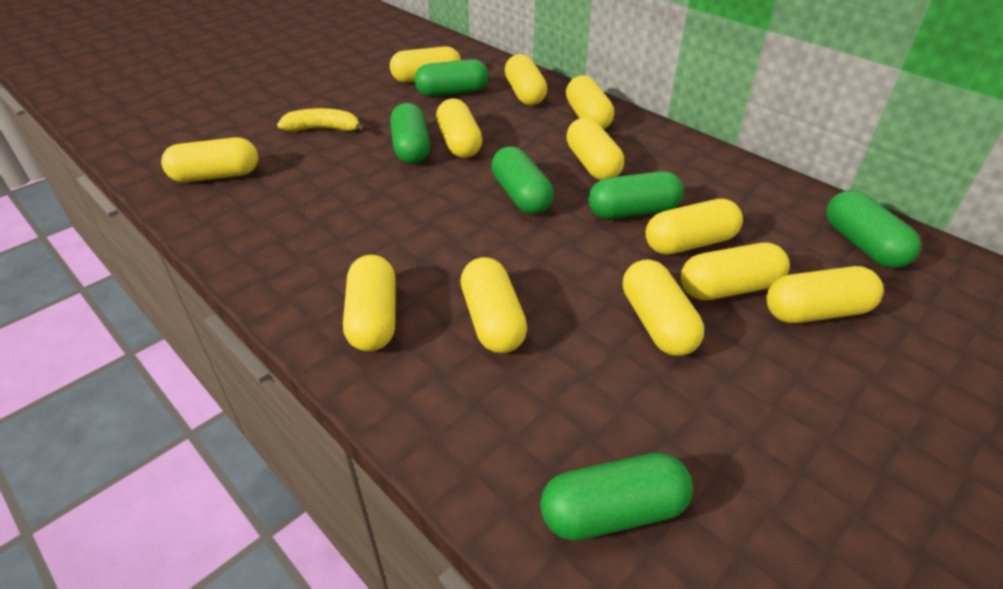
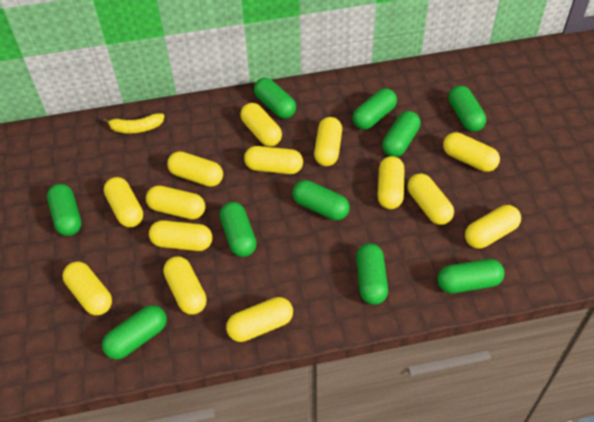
green capsule: [390,103,430,164] [415,59,489,97] [491,146,554,214] [540,453,693,540] [588,171,684,219] [826,190,921,268] = 6 -> [47,184,81,236] [102,305,167,360] [220,202,257,257] [254,78,296,119] [292,180,350,221] [353,88,397,130] [356,243,388,305] [382,111,421,157] [437,259,505,293] [448,86,486,132] = 10
yellow capsule: [161,137,258,182] [343,255,396,351] [390,46,461,83] [436,99,482,158] [461,257,527,353] [505,54,547,105] [566,75,614,129] [566,118,624,180] [623,259,704,356] [645,199,743,255] [681,243,790,300] [766,266,884,323] = 12 -> [63,262,112,315] [104,177,143,227] [146,186,205,219] [149,220,213,251] [163,256,207,315] [167,151,223,187] [226,297,293,342] [240,103,282,147] [244,146,303,174] [314,117,342,166] [377,156,404,209] [407,174,454,225] [443,132,500,172] [465,205,521,249] = 14

